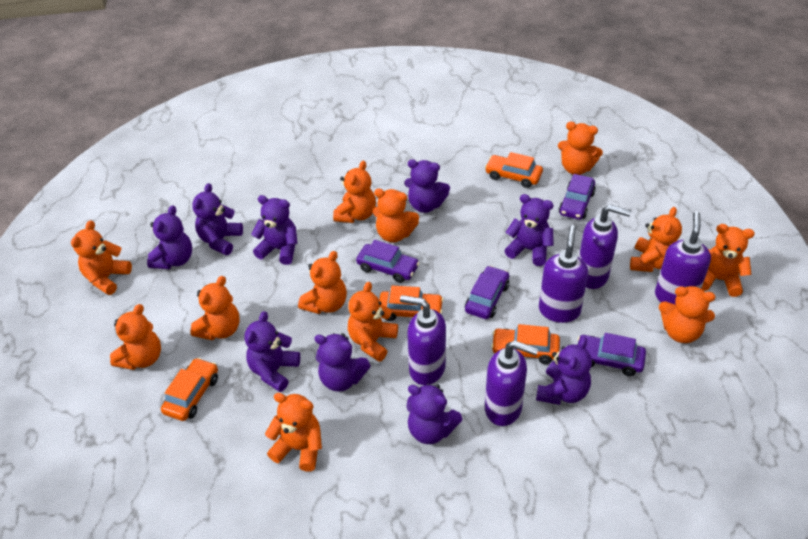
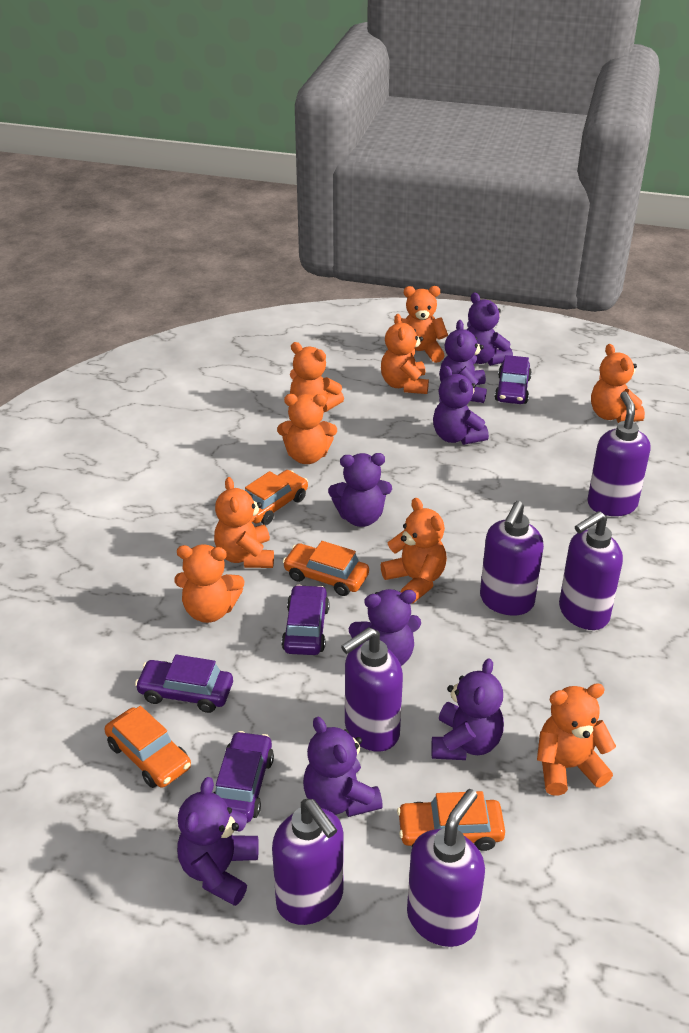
orange teddy bear: [71,220,132,295] [110,304,161,370] [190,276,240,340] [265,393,322,472] [298,251,347,314] [333,161,376,223] [348,282,398,362] [373,189,419,243] [558,122,603,175] [630,207,682,272] [659,286,716,343] [701,224,755,297] = 12 -> [174,544,244,623] [214,477,274,568] [277,394,337,464] [290,342,344,412] [381,314,429,394] [381,498,447,603] [401,286,448,363] [537,684,616,796] [591,344,645,423] = 9
purple soap dispenser: [400,295,446,385] [485,341,538,426] [539,225,588,323] [579,205,631,289] [655,211,711,305] = 5 -> [272,799,343,925] [341,627,403,752] [407,789,485,947] [480,501,544,616] [559,511,623,630] [588,391,651,516] = 6
purple teddy bear: [147,205,192,269] [192,183,243,255] [245,311,300,392] [251,195,298,265] [314,333,371,392] [404,159,450,213] [406,384,463,444] [504,194,554,266] [536,337,592,405] = 9 -> [177,777,259,906] [303,717,383,817] [328,453,392,527] [349,589,421,666] [431,658,504,760] [433,366,489,445] [439,320,487,403] [467,292,513,366] = 8

